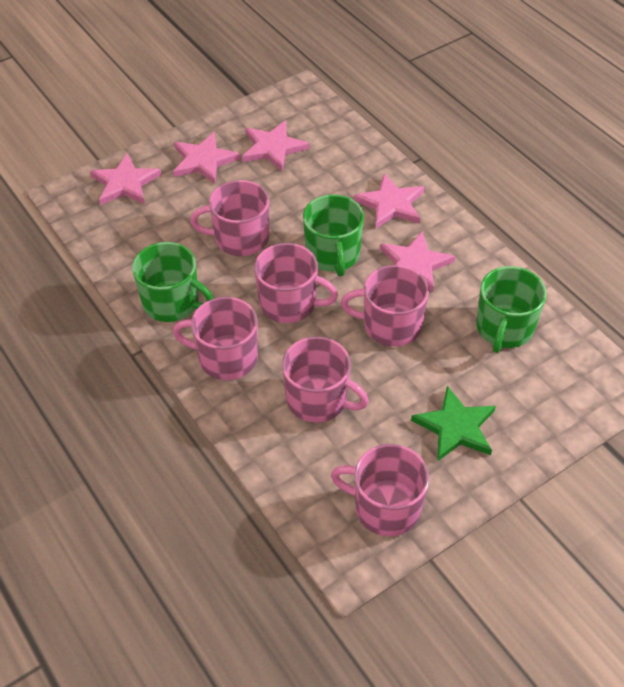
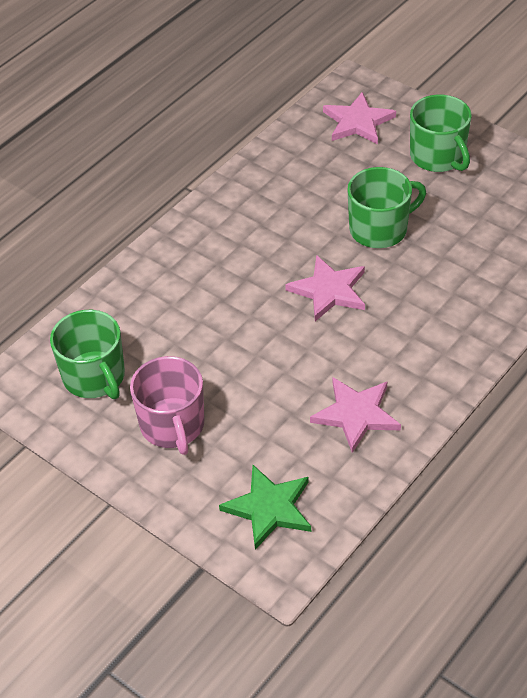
pink mug: [173,297,258,380] [190,180,269,256] [254,243,338,323] [282,337,369,423] [331,444,429,536] [341,265,429,347] = 6 -> [130,356,205,455] = 1
pink star: [90,153,161,205] [173,132,240,184] [242,121,309,172] [354,174,424,229] [380,232,455,292] = 5 -> [285,255,365,321] [310,377,401,453] [323,92,396,144] = 3

